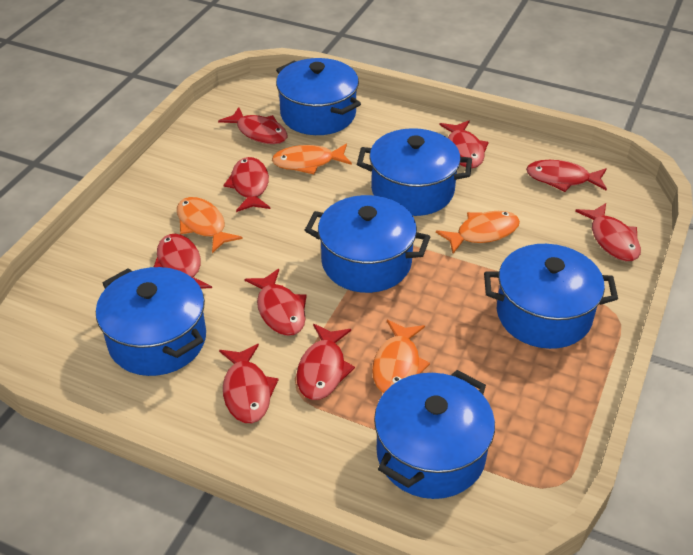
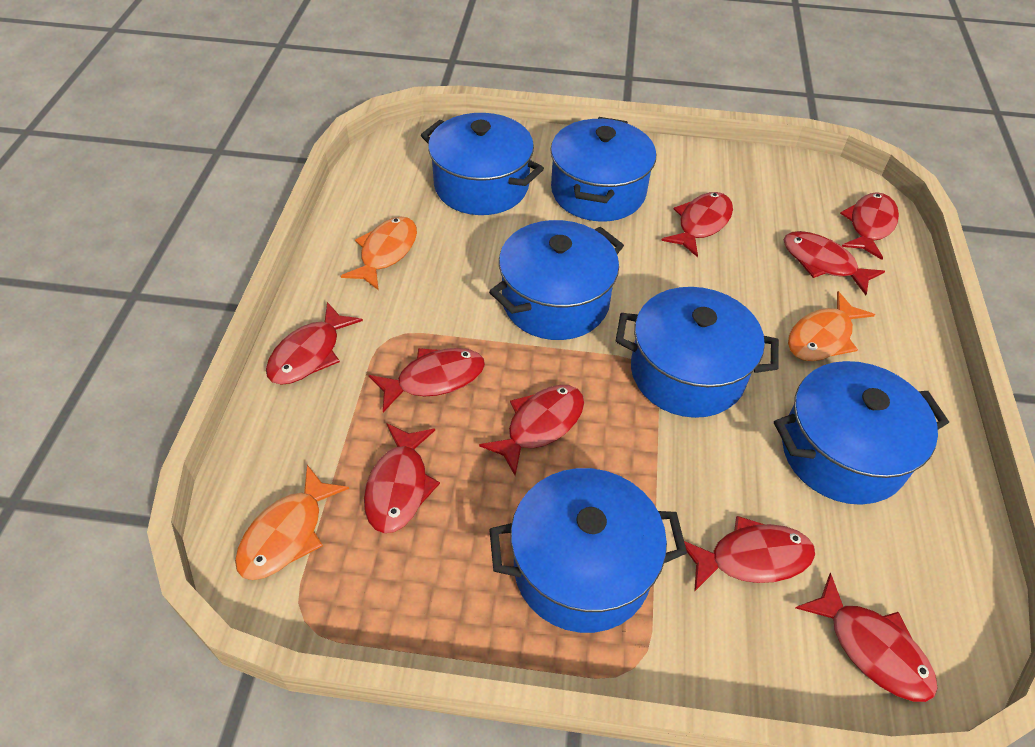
orange fish: [177,197,243,253] [272,144,352,174] [372,320,430,393] [436,211,520,254] = 4 -> [235,465,349,580] [341,217,417,290] [788,291,875,361] = 3

